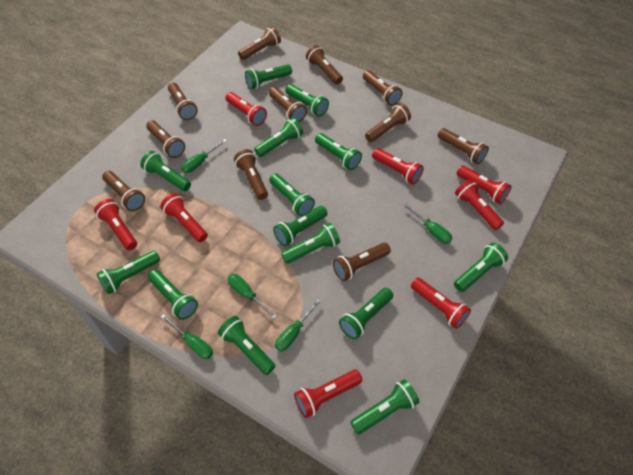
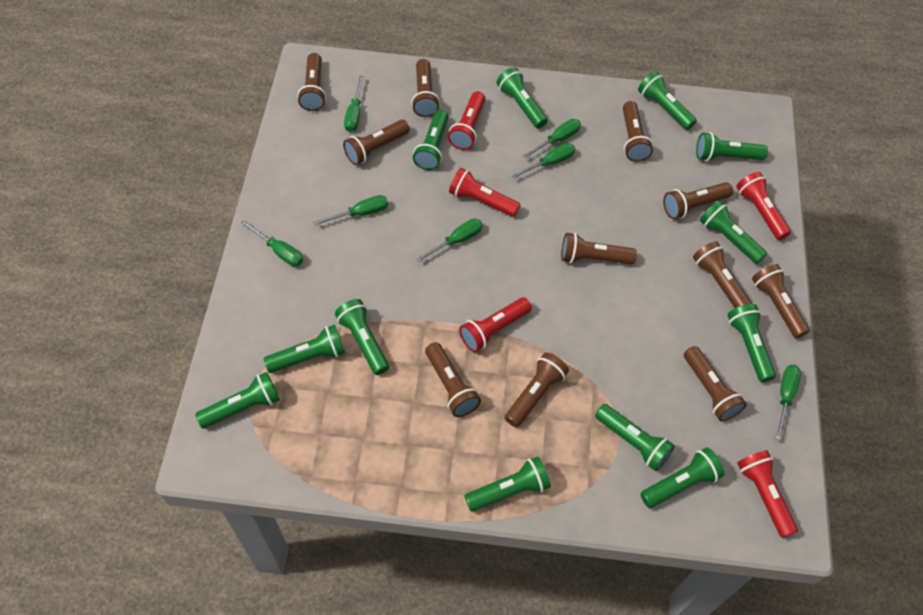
green flashlight: [97,250,160,295] [140,151,191,191] [148,270,198,320] [218,316,275,375] [245,64,292,89] [254,118,303,157] [269,173,315,216] [273,206,327,246] [281,223,340,264] [285,84,329,117] [315,133,362,170] [339,288,394,339] [350,379,419,435] [454,243,508,292] = 14 -> [195,372,280,429] [264,324,345,373] [335,299,389,375] [413,110,449,170] [464,456,551,512] [497,67,548,129] [595,404,675,471] [638,72,697,130] [640,448,724,508] [696,132,768,161] [700,200,767,264] [728,304,776,382] = 12
green screwdriver: [161,314,213,359] [181,139,227,173] [228,274,277,319] [275,298,322,352] [403,203,452,244] = 5 -> [241,220,303,266] [313,195,388,225] [344,76,364,132] [416,218,483,262] [511,143,575,179] [523,119,581,159] [775,365,801,441] = 7
red flashlight: [94,199,137,250] [160,193,208,242] [225,92,267,126] [294,369,362,418] [372,148,424,184] [411,277,471,329] [455,179,504,230] [457,165,512,204] = 8 -> [448,91,486,150] [449,168,520,217] [459,297,532,352] [736,172,791,240] [737,450,798,538] = 5

